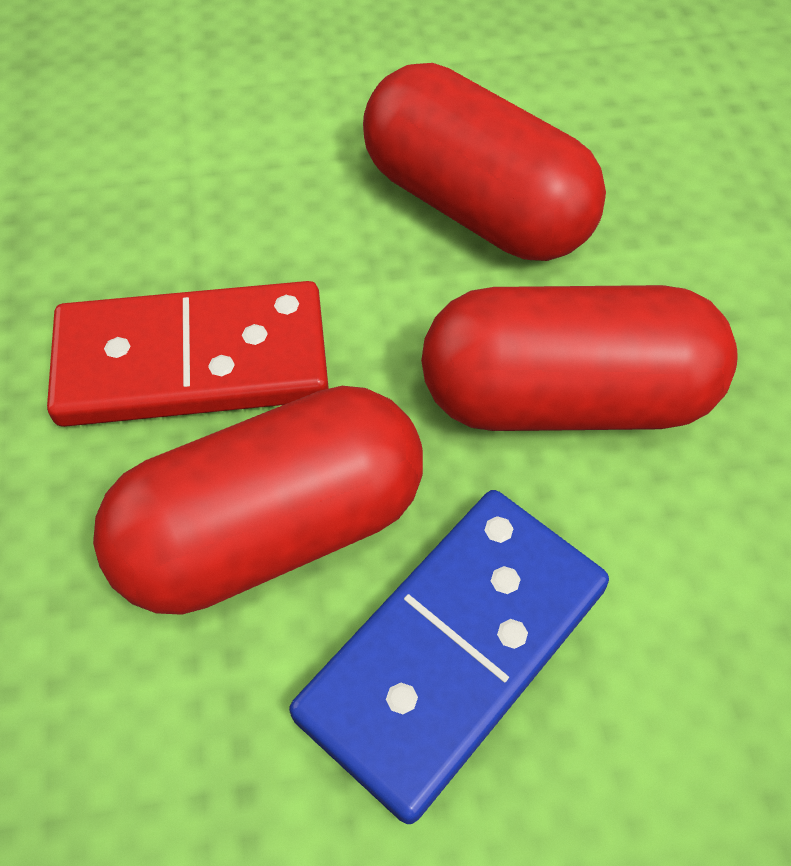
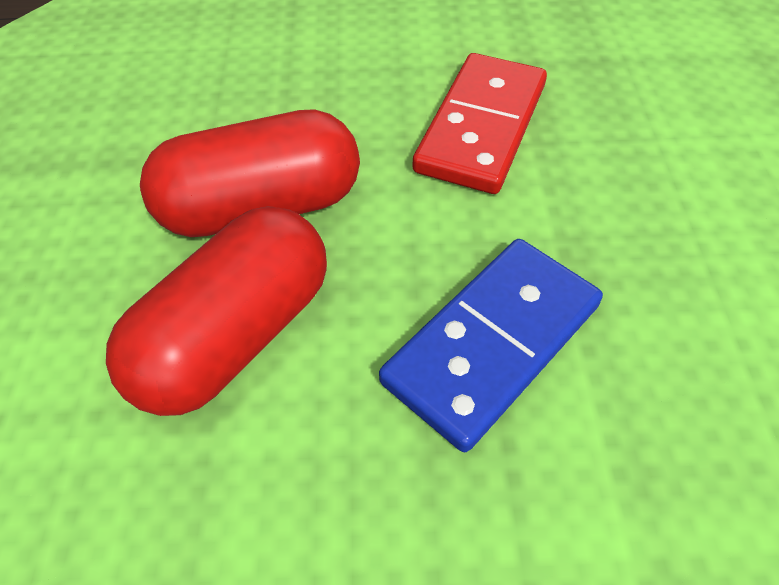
red capsule: [93,386,423,615] [363,63,606,261] [421,285,738,431] = 3 -> [106,206,327,416] [140,109,360,237] = 2

